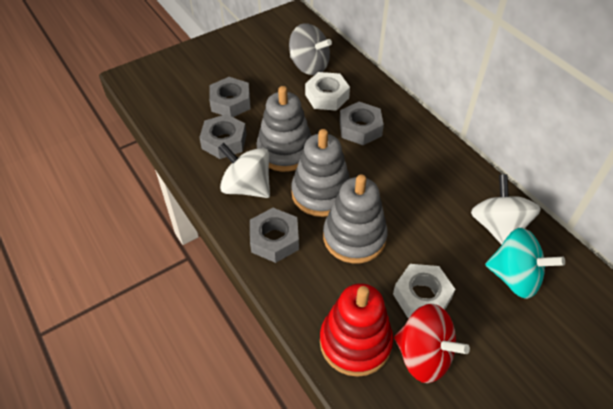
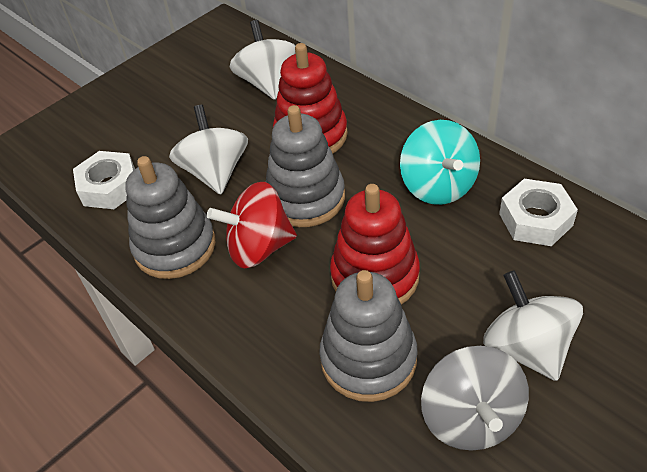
grey nut: [199,114,246,159] [209,77,250,117] [250,208,299,263] [339,102,384,145] = 4 -> none = 0
red stacking toy: [320,283,393,377] = 1 -> [273,43,348,154] [330,184,420,305] = 2
white spinning top: [218,143,270,198] [471,174,541,245] = 2 -> [169,105,248,195] [229,20,296,100] [483,270,583,381] = 3

